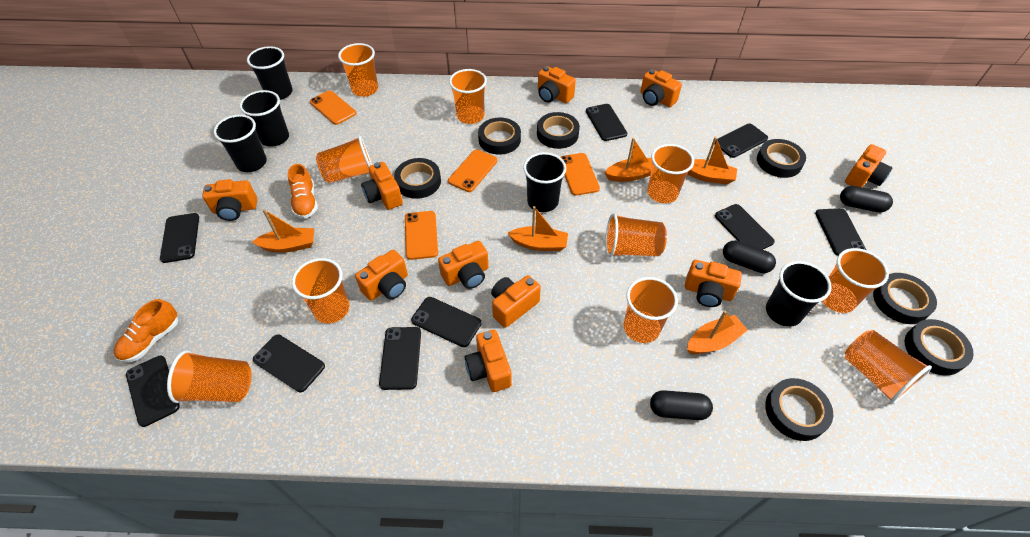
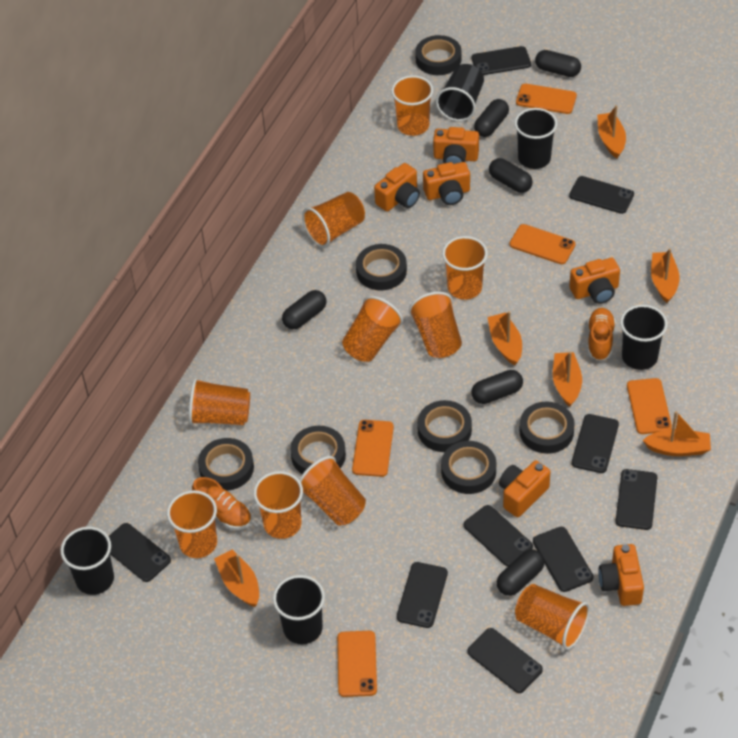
black capsule: [650,390,713,420] [723,240,776,273] [840,186,893,213] = 3 -> [282,290,326,329] [471,370,523,404] [474,99,509,137] [489,158,533,193] [497,549,545,596] [535,50,581,77] = 6
orange boat: [252,209,314,253] [508,206,568,251] [604,138,652,182] [687,137,737,184] [687,311,748,354] = 5 -> [214,549,259,607] [487,311,522,365] [553,352,582,407] [597,105,626,158] [643,411,711,456] [651,248,680,303] = 6
orange camera: [202,179,257,221] [355,250,408,301] [361,162,403,210] [438,241,489,289] [464,330,512,392] [491,275,541,328] [538,66,576,103] [640,69,682,107] [685,260,742,307] [845,144,892,187] = 10 -> [374,163,420,211] [423,162,470,205] [433,127,479,164] [499,460,550,517] [569,258,620,304] [599,544,644,606] = 6
orange phone: [310,90,356,125] [405,211,438,260] [448,150,498,192] [561,153,600,196] = 4 -> [337,631,377,697] [352,420,394,477] [509,224,576,264] [516,84,577,114] [627,378,672,434] = 5

